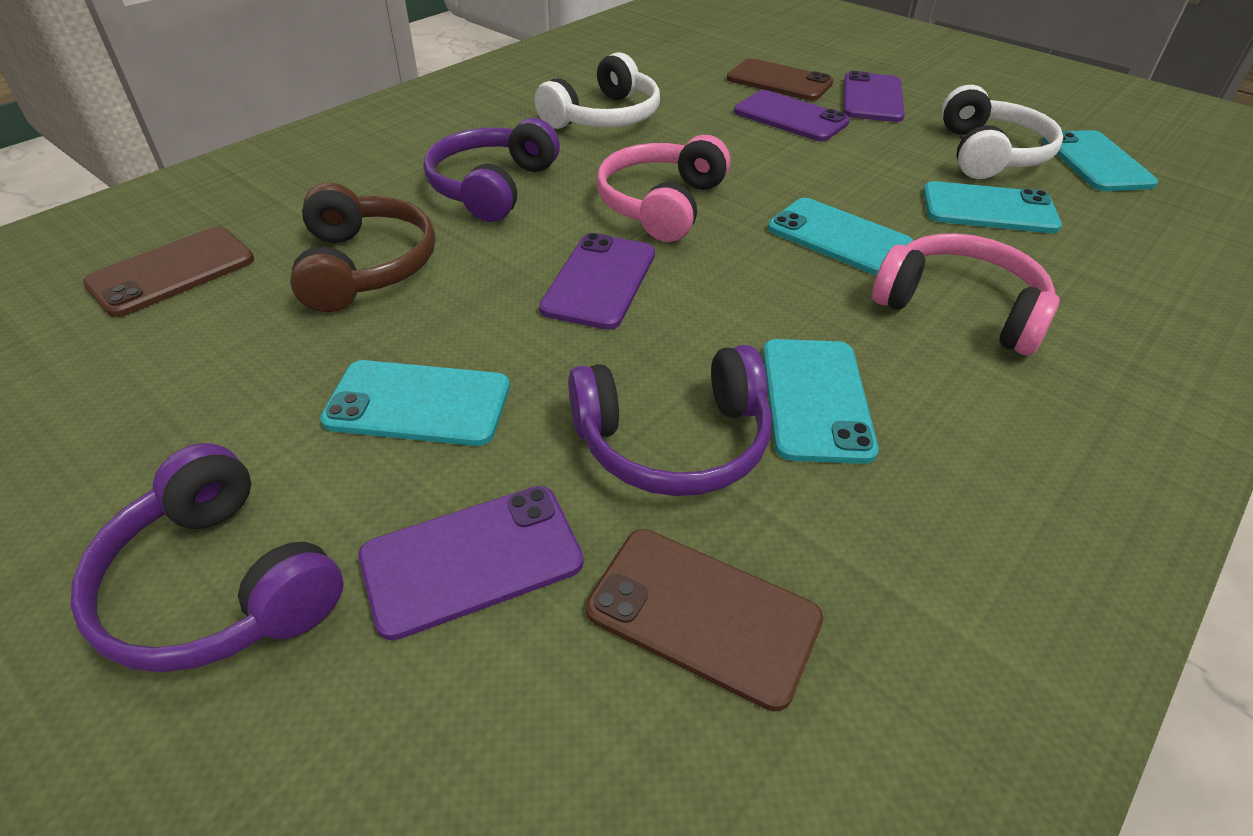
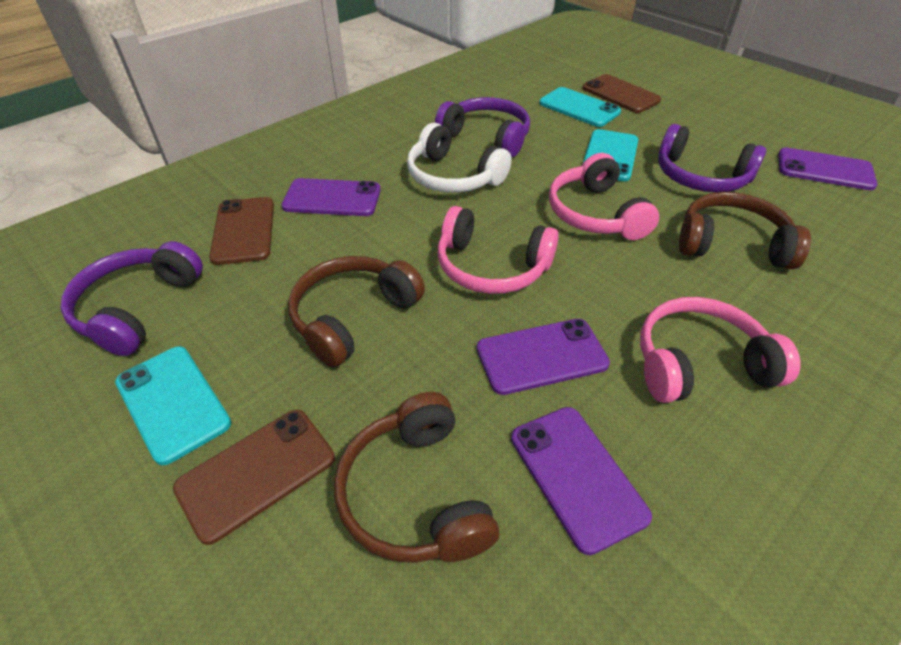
brown headphones: [290,183,436,312] = 1 -> [288,256,425,367] [334,392,499,563] [679,192,811,269] = 3
pink headphones: [597,135,731,242] [872,233,1059,355] = 2 -> [438,206,559,294] [549,153,659,240] [640,297,800,403] = 3
turquoise phone: [320,360,510,446] [763,339,879,464] [768,198,914,276] [923,181,1062,233] [1042,130,1158,191] = 5 -> [115,346,231,465] [539,87,621,127] [582,129,639,181] = 3
white headphones: [535,52,660,129] [941,85,1063,179] = 2 -> [407,123,512,192] = 1

